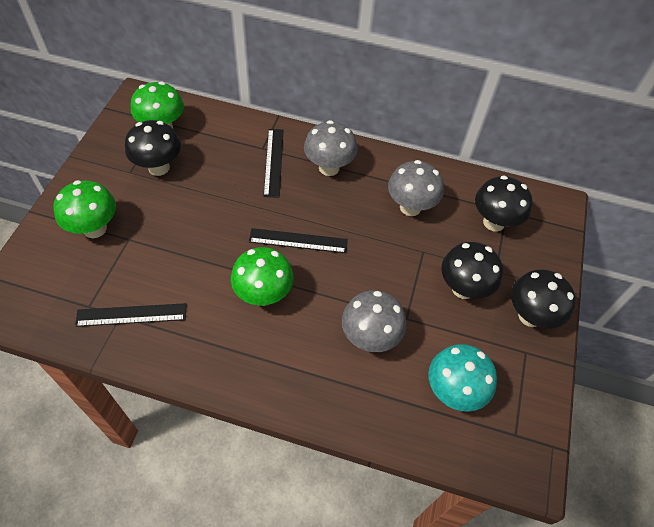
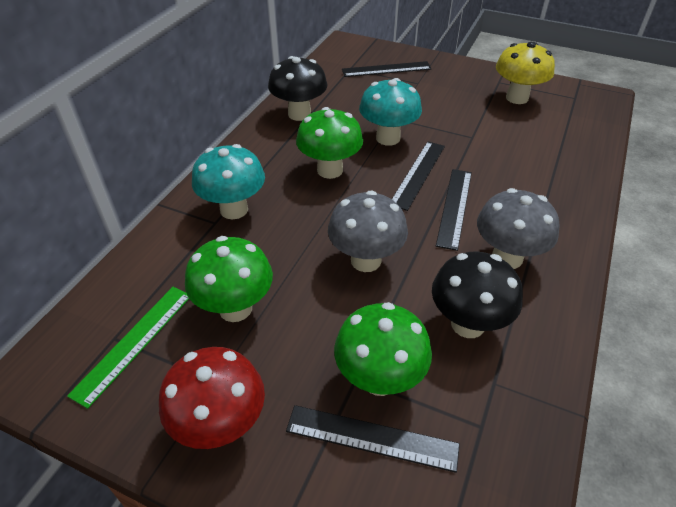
black mushroom: [125,120,181,176] [441,242,503,299] [475,175,533,232] [511,269,576,328] = 4 -> [268,56,328,121] [432,252,523,338] = 2
black ruler: [75,303,186,327] [249,228,348,253] [263,129,284,198] = 3 -> [286,405,460,473] [342,61,432,77] [392,141,445,211] [436,169,472,251] = 4
green ruler: none = 0 -> [67,287,189,409] = 1
grey mushroom: [304,120,357,176] [342,290,406,352] [388,160,444,216] = 3 -> [328,191,408,272] [477,188,560,269] = 2
red mushroom: none = 0 -> [159,347,265,449] = 1
turquoise mushroom: [428,344,497,412] = 1 -> [192,144,265,219] [359,78,422,146] = 2
yellow mushroom: none = 0 -> [496,42,555,104] = 1

